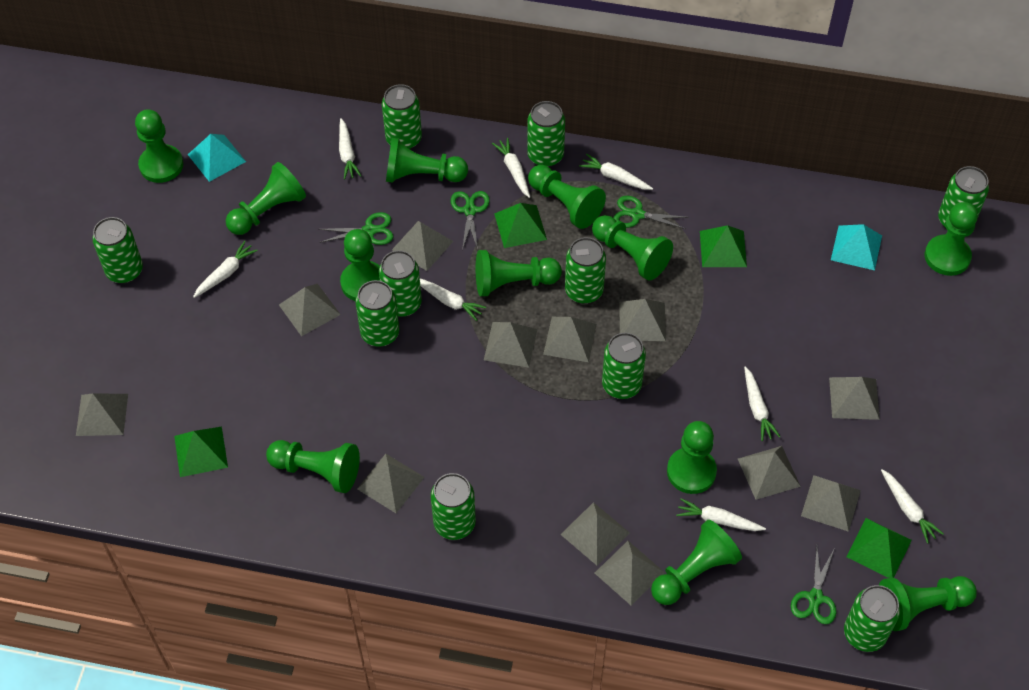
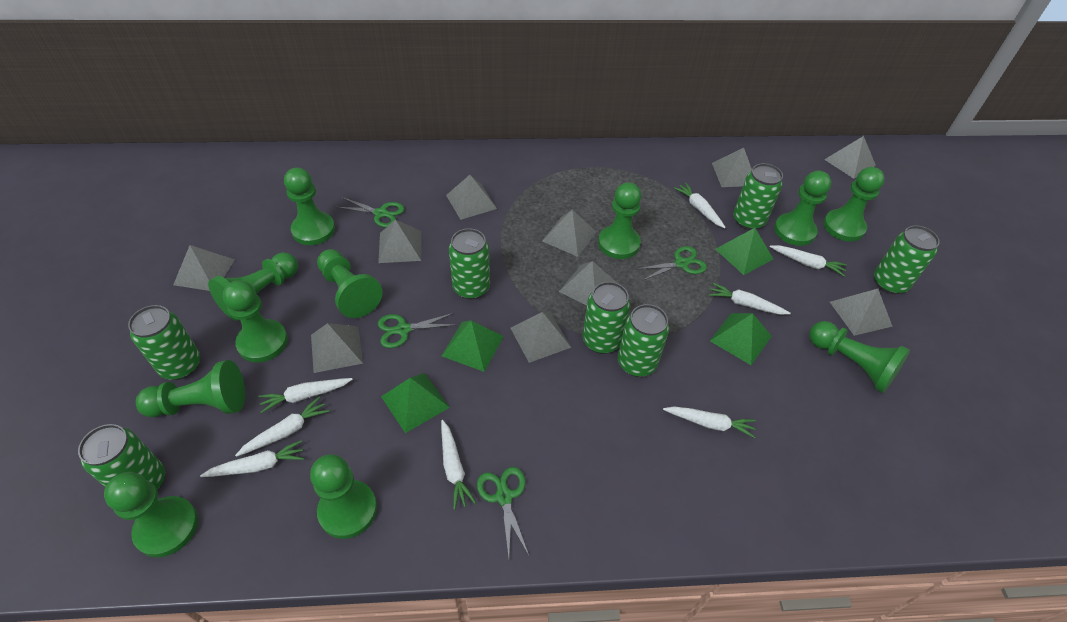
green can: [92,217,143,284] [355,280,400,347] [379,250,422,317] [382,84,422,149] [431,473,476,540] [527,101,565,167] [565,237,606,304] [602,333,646,399] [844,585,900,652] [938,166,989,229] = 10 -> [78,424,165,491] [128,305,200,380] [449,228,490,300] [583,282,630,354] [618,304,669,377] [733,163,783,230] [874,225,940,294] = 7
green pawn: [135,109,184,183] [226,162,306,235] [266,440,360,493] [340,229,380,301] [386,138,468,183] [476,250,562,296] [528,165,606,229] [592,215,673,280] [651,520,742,605] [667,421,717,494] [879,576,977,631] [925,202,978,276] = 12 -> [104,472,198,557] [136,360,245,417] [208,252,298,321] [223,280,288,362] [284,168,335,245] [310,454,377,539] [317,249,383,318] [598,182,641,259] [774,171,831,246] [809,321,910,393] [823,167,885,241] = 11
grey pyramid: [76,393,128,436] [279,284,341,336] [357,454,424,513] [392,221,453,271] [484,322,537,368] [543,317,597,362] [560,502,630,565] [595,541,665,606] [620,299,666,341] [738,446,801,500] [801,475,861,532] [829,377,880,420] = 12 -> [173,245,235,291] [311,323,363,373] [378,219,421,263] [446,175,497,220] [511,312,571,363] [542,210,596,257] [559,261,617,306] [712,148,752,187] [824,136,876,179] [830,289,893,336] = 10
turquoise pyramid: [188,134,246,182] [831,224,882,270] = 2 -> none = 0

